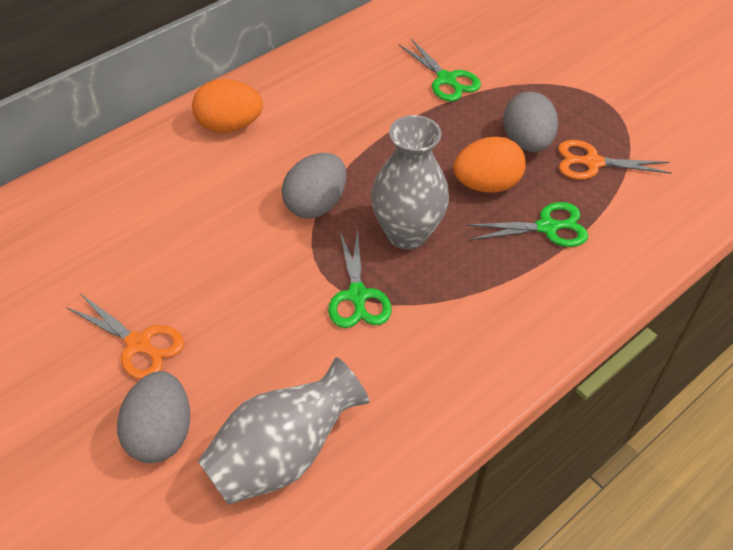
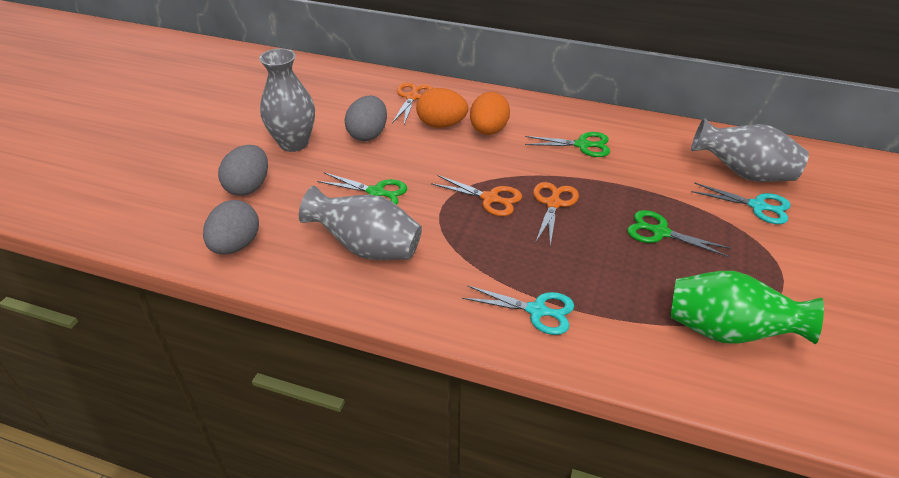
green vase: none = 0 -> [671,271,824,344] = 1
grey vase: [198,357,369,505] [371,115,449,249] = 2 -> [259,48,315,152] [299,186,422,260] [691,118,809,182] = 3
orange scissors: [66,294,184,379] [558,140,672,180] = 2 -> [392,82,433,125] [431,175,522,216] [533,182,579,246] = 3
turquoise scissors: none = 0 -> [462,285,574,335] [691,182,791,224] = 2

